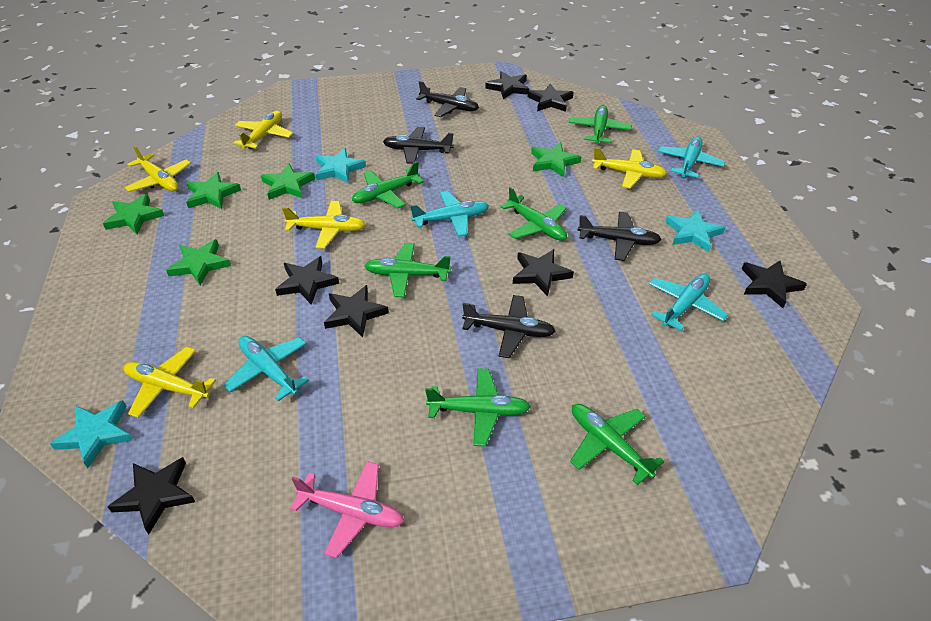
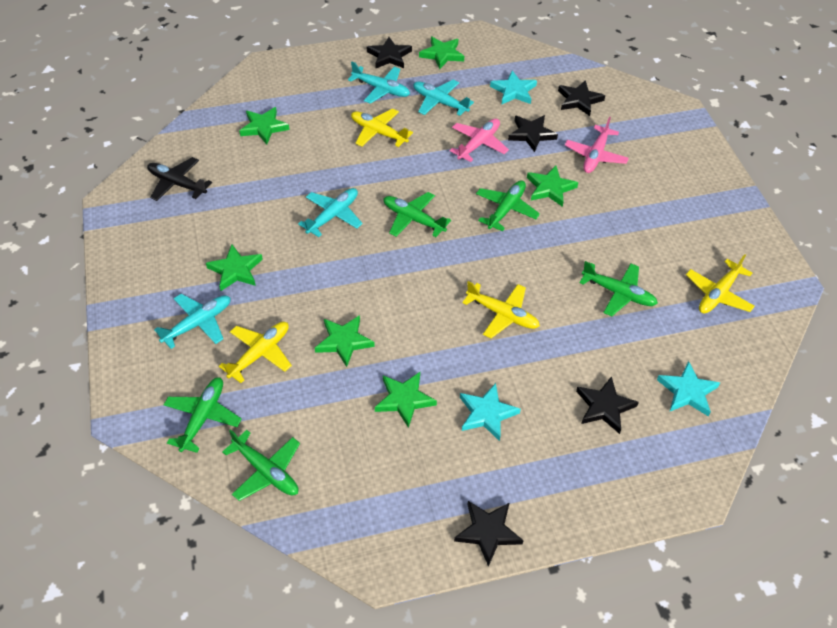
black plane: [383,127,454,164] [416,81,479,117] [462,295,556,358] [578,212,662,261] = 4 -> [147,157,212,201] = 1
black star: [108,457,195,534] [275,256,339,305] [324,285,389,337] [485,71,529,99] [513,249,574,296] [528,84,574,112] [742,261,807,308] = 7 -> [367,37,412,68] [454,501,524,567] [508,115,558,152] [558,80,605,116] [576,376,639,434] = 5
green plane: [352,161,424,208] [364,243,451,297] [425,368,531,446] [500,187,567,241] [569,105,632,144] [570,404,664,485] = 6 -> [164,377,242,453] [222,429,300,501] [383,192,451,237] [476,180,540,231] [579,261,658,316] = 5
green star: [103,194,164,234] [166,239,231,286] [186,172,241,209] [261,163,315,200] [531,142,581,177] = 5 -> [206,245,263,291] [239,107,289,144] [315,315,375,367] [375,372,437,428] [419,36,464,69] [527,166,578,207] = 6
pink plane: [290,461,405,558] = 1 -> [450,119,509,162] [565,116,629,173] = 2
yellow plane: [124,145,191,192] [124,347,216,418] [233,111,293,149] [282,201,366,249] [592,147,667,189] = 5 -> [219,322,292,383] [351,108,413,147] [462,281,540,338] [686,254,755,314] = 4

